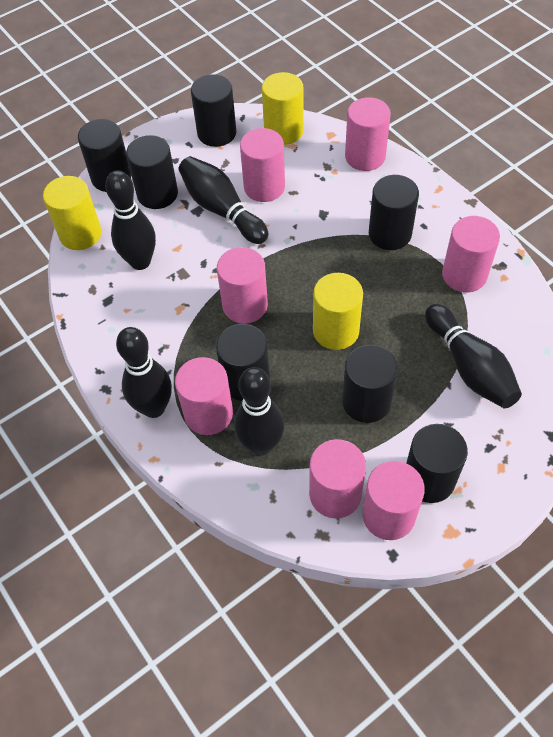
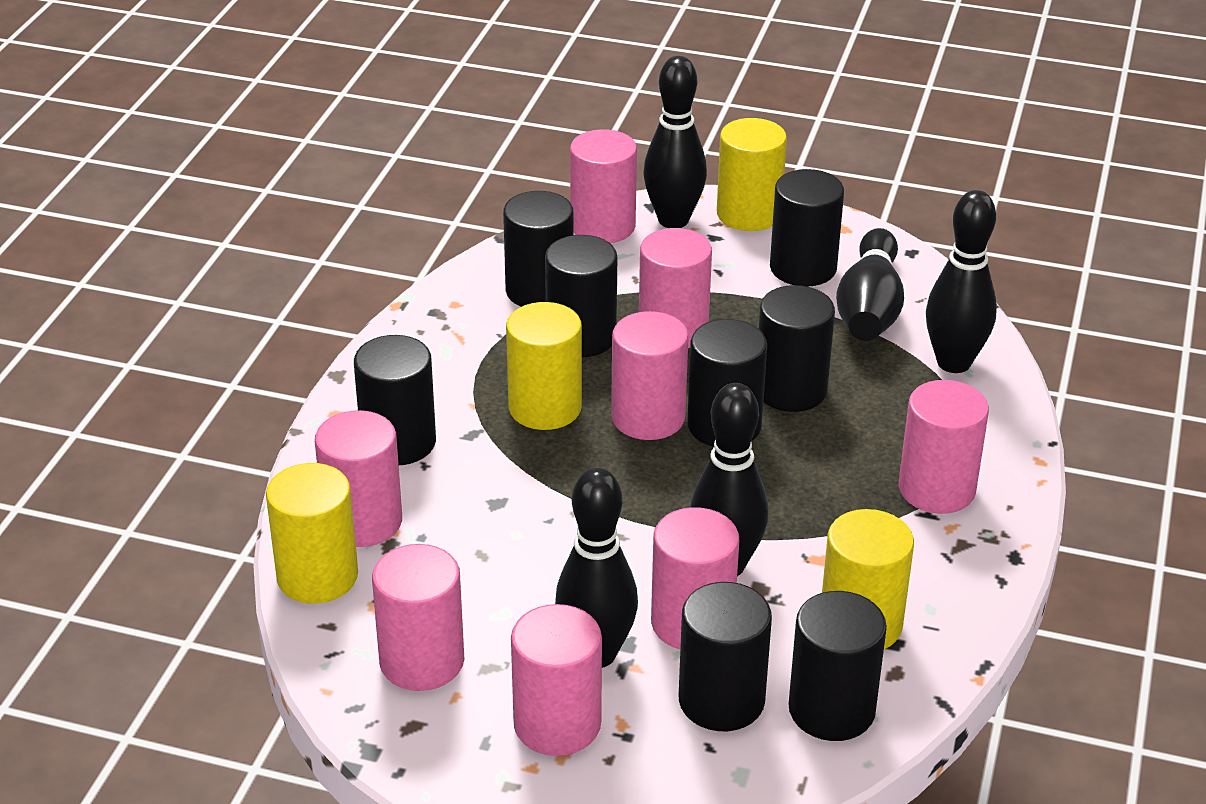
black cylinder: [78,119,131,192] [126,135,178,209] [191,74,236,147] [216,324,270,401] [342,345,398,423] [369,175,419,250] [406,424,468,503] = 7 -> [354,335,436,465] [503,191,574,307] [545,235,617,357] [679,582,772,731] [687,319,767,447] [759,285,835,412] [770,169,844,286] [788,591,887,741] = 8
pink cylinder: [175,357,233,435] [217,247,268,324] [240,128,285,202] [309,439,366,518] [345,97,391,171] [362,461,425,540] [442,216,500,293] = 7 -> [315,410,402,547] [372,544,464,691] [511,604,602,756] [570,129,637,243] [611,311,689,440] [639,228,712,348] [651,507,739,650] [898,380,989,514] = 8
yellow cylinder: [43,176,102,250] [262,72,304,145] [313,273,363,350] = 3 -> [266,463,358,604] [506,302,582,430] [717,118,787,231] [822,509,914,649] = 4

